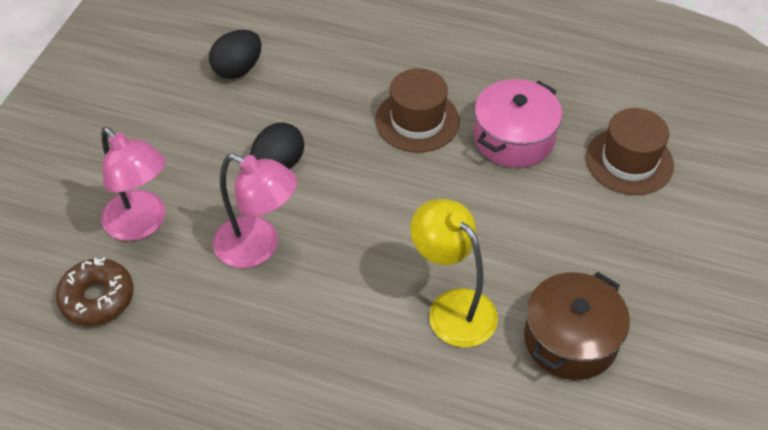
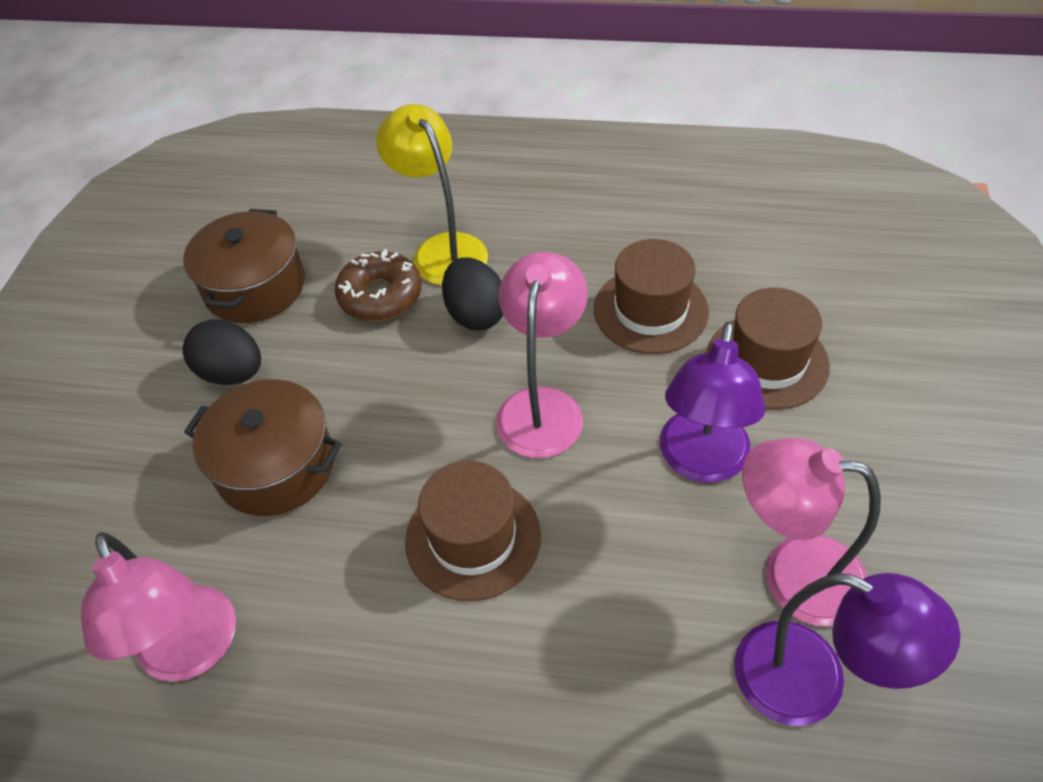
brown hat: [375,69,460,152] [586,108,674,195] = 2 -> [405,461,541,601] [594,239,709,354] [707,288,830,410] = 3
brown pot: [524,272,630,380] = 1 -> [183,209,305,323] [184,379,342,516] = 2
pink lamp: [101,127,166,241] [213,153,297,268] = 2 -> [81,532,236,682] [496,252,588,458] [742,438,881,626] = 3
pink pot: [474,79,562,168] = 1 -> none = 0
purple lamp: none = 0 -> [660,321,766,483] [734,573,961,726] = 2

